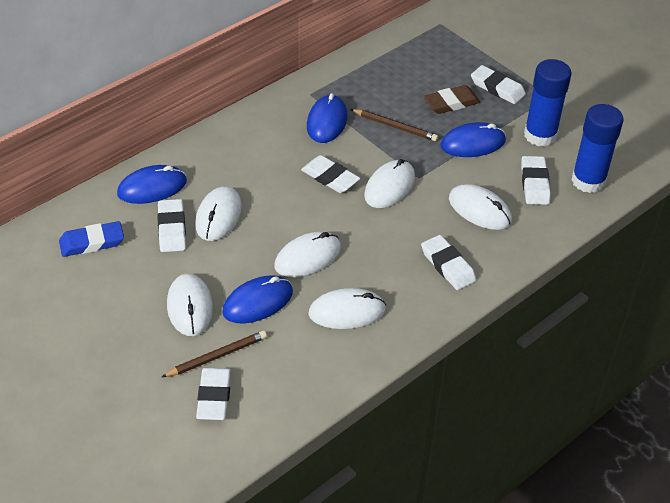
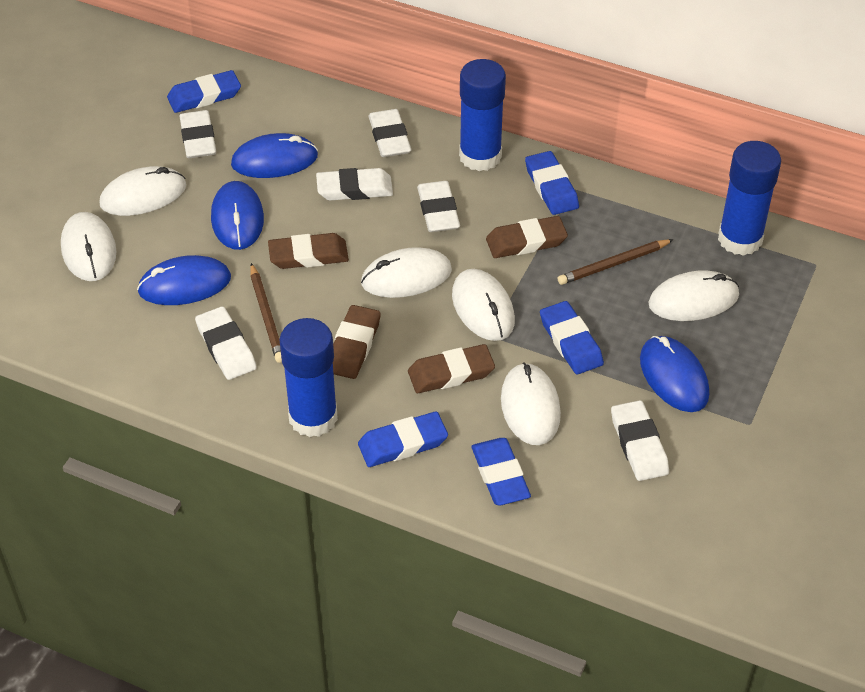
blue eraser: [59,221,124,257] = 1 -> [167,70,241,113] [358,411,448,467] [471,438,531,505] [525,151,579,215] [540,301,604,374] = 5
blue glue stick: [524,59,571,147] [571,104,623,193] = 2 -> [279,318,338,437] [459,59,506,171] [718,141,781,256] = 3
brown eraser: [423,85,480,114] = 1 -> [268,233,349,269] [333,305,380,379] [408,344,495,393] [486,216,568,258] = 4

